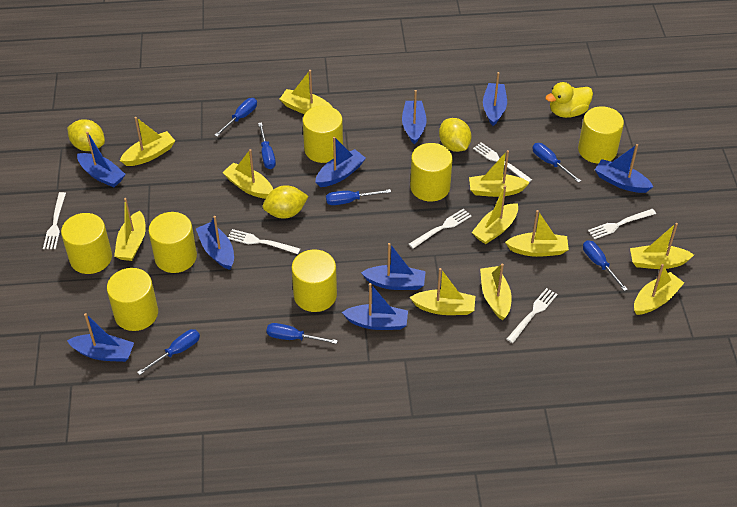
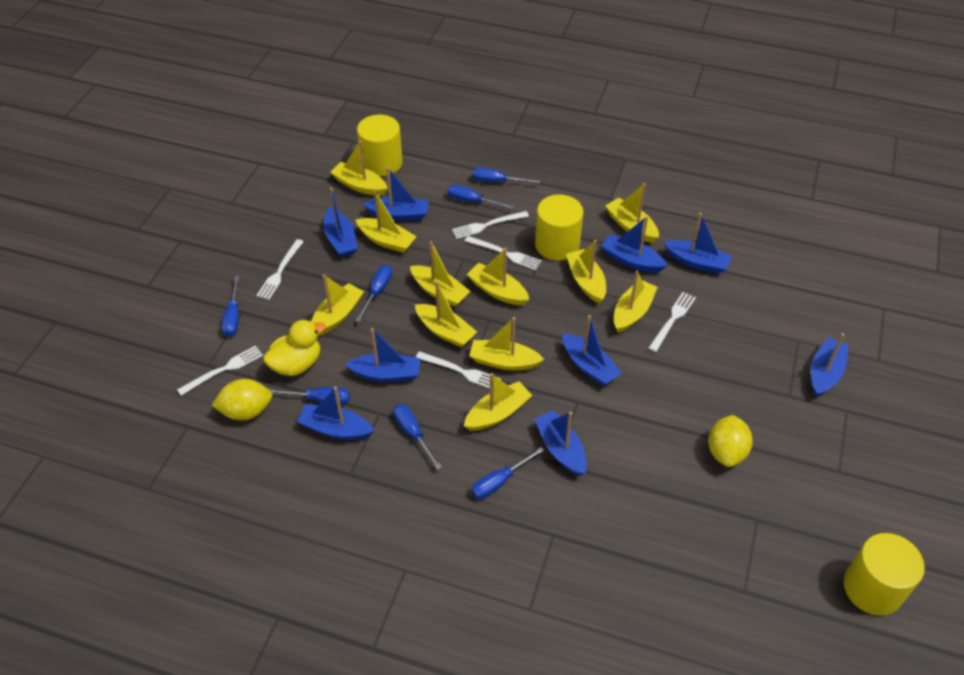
yellow cylinder: [61,213,112,274] [107,268,158,331] [148,212,197,273] [291,249,337,312] [303,106,343,163] [410,143,452,201] [578,106,624,164] = 7 -> [357,115,403,176] [535,194,583,261] [844,533,925,615] = 3
yellow lemon: [67,120,105,151] [263,185,308,219] [439,118,472,152] = 3 -> [211,379,272,421] [708,415,753,467] = 2

